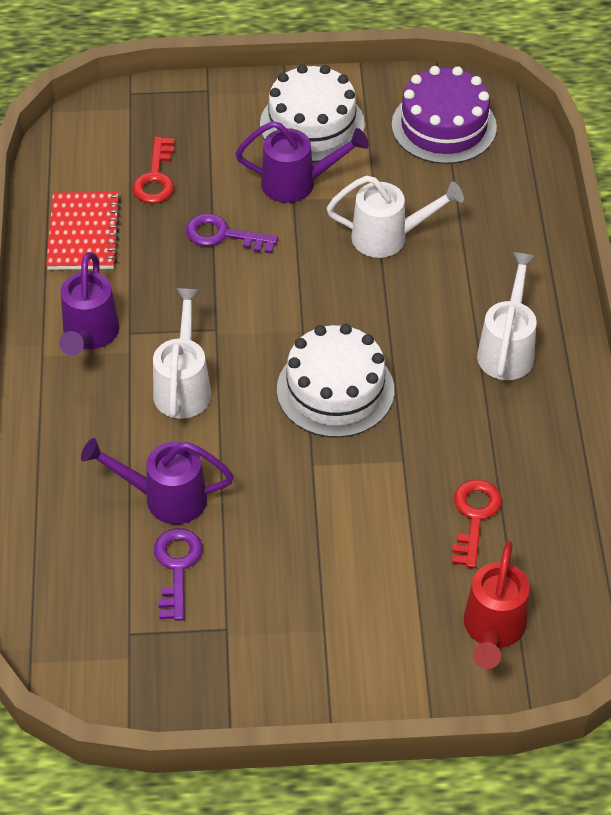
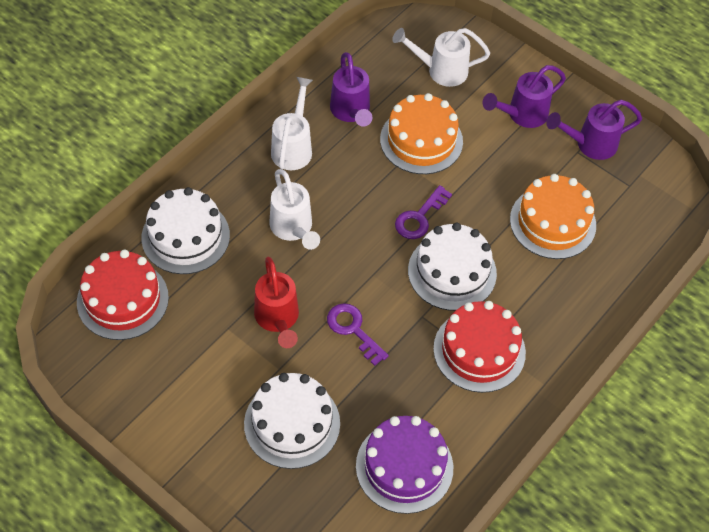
orange cake: none = 0 -> [380,93,463,174] [510,174,596,259] = 2
red cake: none = 0 -> [77,250,169,340] [433,301,526,393] = 2
red key: [132,137,175,204] [452,480,502,568] = 2 -> none = 0
red notebook: [46,192,121,270] = 1 -> none = 0
white cake: [260,64,365,162] [277,324,394,438] = 2 -> [141,187,230,274] [244,373,340,469] [408,223,497,311] = 3

